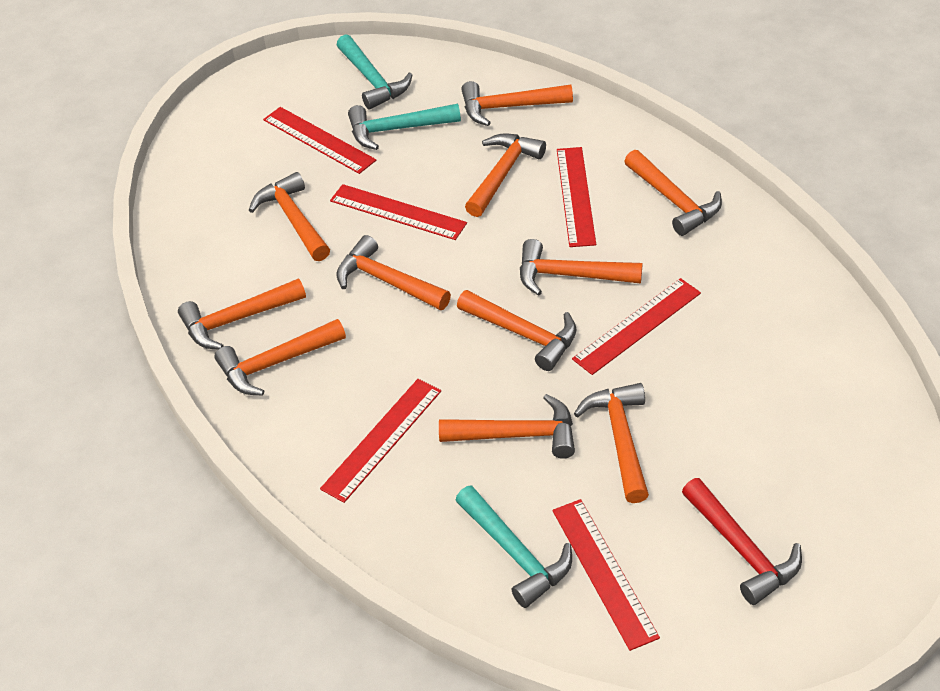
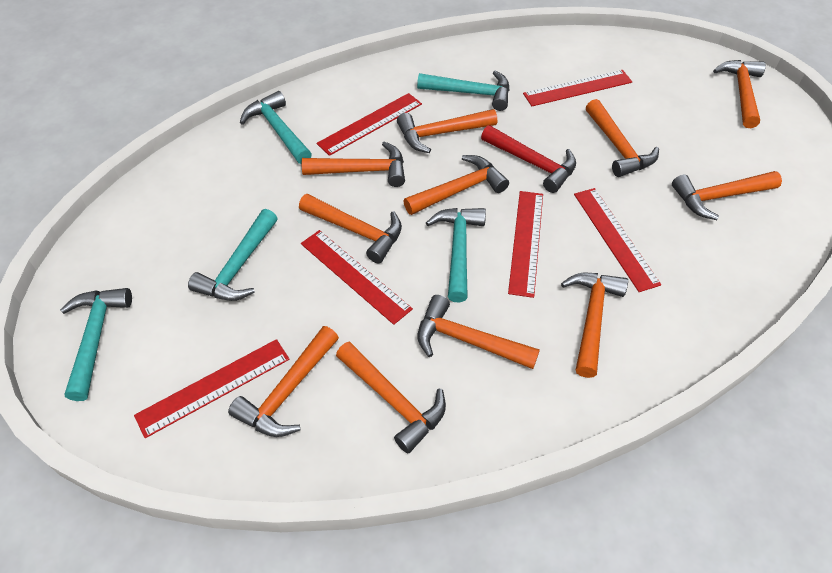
turquoise hammer: [337,34,412,110] [348,104,461,150] [455,485,572,608] = 3 -> [60,288,132,401] [188,209,278,301] [240,91,312,164] [417,71,510,111] [426,208,486,302] = 5

